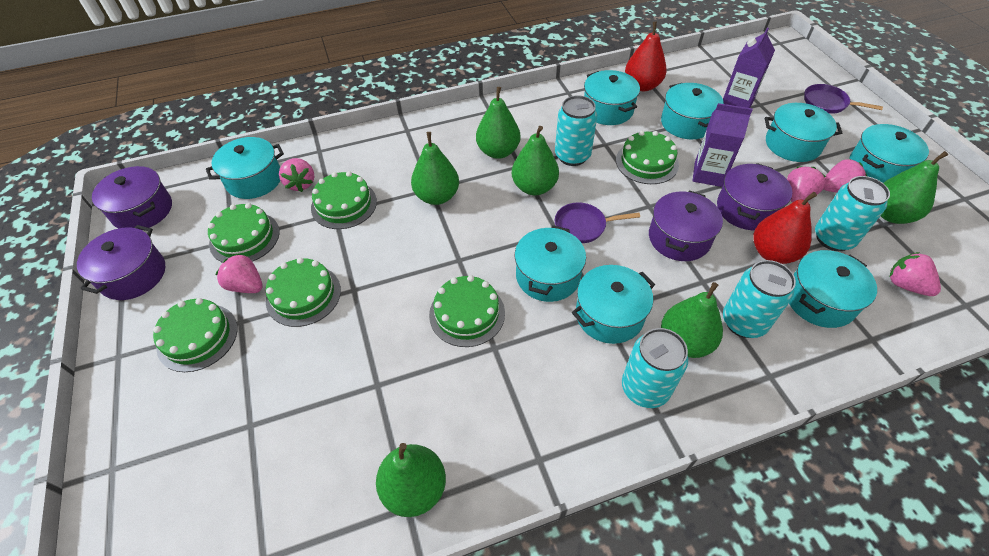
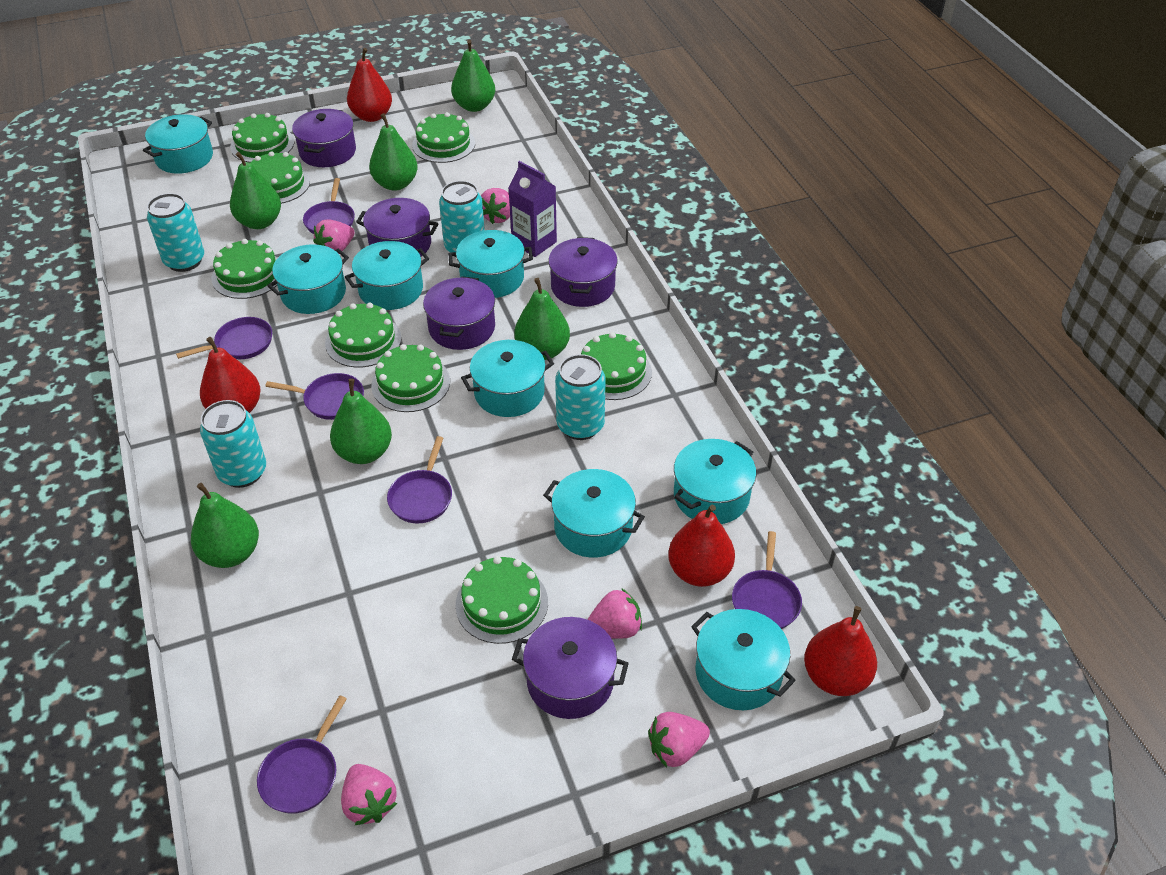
green cake: [153,298,238,372] [208,203,280,263] [266,258,341,327] [311,171,377,229] [429,275,505,347] [616,131,679,184] = 6 -> [211,239,277,299] [230,113,295,163] [250,151,310,204] [325,303,401,367] [371,344,450,412] [412,112,475,163] [456,556,548,644] [581,332,652,400] = 8
purple carton: [693,103,753,187] [723,28,775,108] = 2 -> [508,161,557,257] = 1
purple pan: [555,203,640,243] [804,84,883,114] = 2 -> [176,317,272,359] [257,696,347,814] [265,373,364,420] [303,178,355,234] [387,436,452,523] [732,531,802,629] = 6
purple pot: [77,225,165,300] [92,166,172,230] [649,190,723,261] [717,163,792,230] = 4 -> [292,109,356,167] [356,198,438,256] [423,276,495,350] [512,617,629,719] [548,237,618,307] = 5
red pear: [625,22,667,91] [754,192,817,264] = 2 -> [200,337,261,413] [347,48,392,122] [668,505,735,587] [804,606,877,696] = 4

